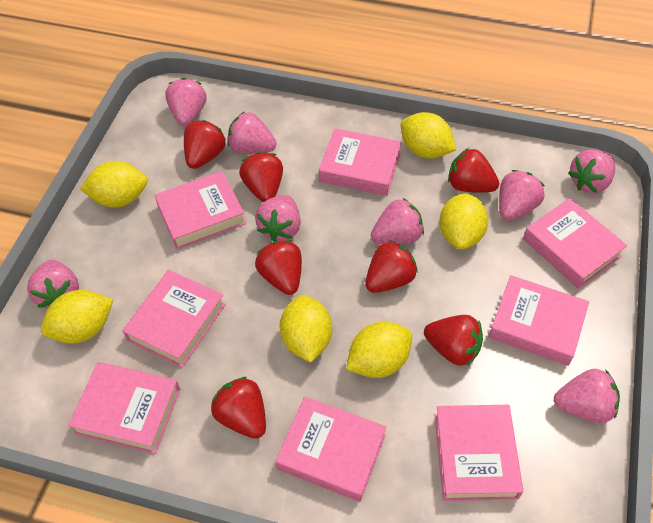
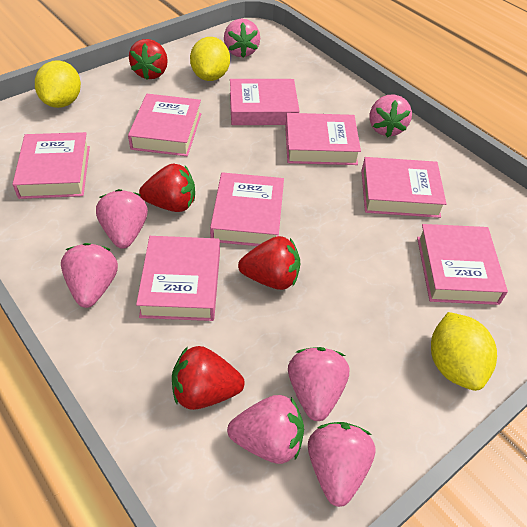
pink strawberry: [27,260,79,308] [165,78,207,126] [227,111,276,154] [255,195,300,242] [371,198,424,245] [499,170,545,221] [554,369,620,423] [568,150,615,193] = 8 -> [61,243,118,308] [96,189,148,249] [224,18,260,58] [227,395,304,464] [288,347,349,421] [308,422,376,507] [370,94,412,137] = 7
red strawberry: [184,120,226,169] [211,377,266,439] [239,152,283,202] [255,240,302,295] [365,240,418,293] [424,315,483,366] [448,148,499,193] = 7 -> [129,39,168,80] [139,164,195,212] [172,346,245,410] [238,236,300,290] = 4
yellow lemon: [41,290,113,344] [80,161,148,208] [280,295,332,363] [346,322,412,378] [400,112,456,158] [439,193,488,250] = 6 -> [35,60,81,108] [190,37,230,81] [431,312,497,391] = 3

